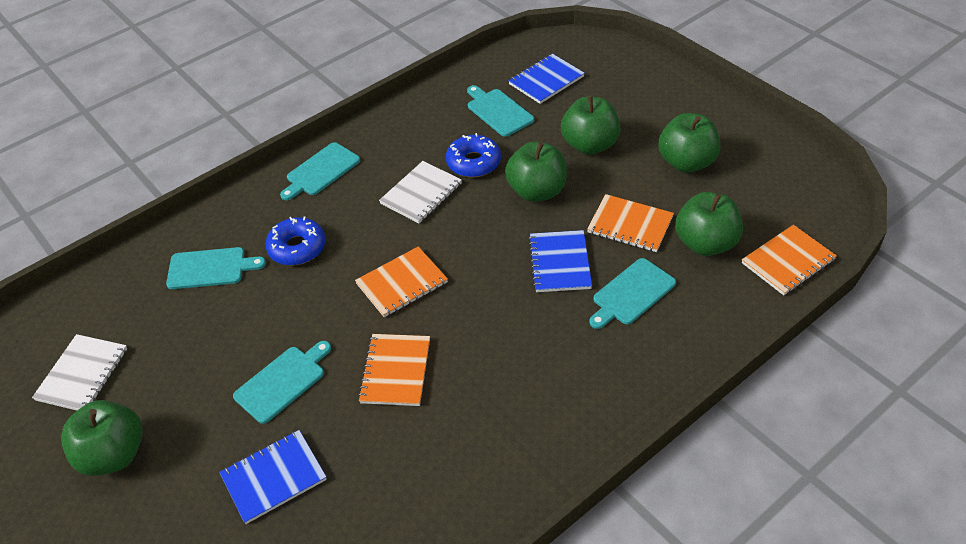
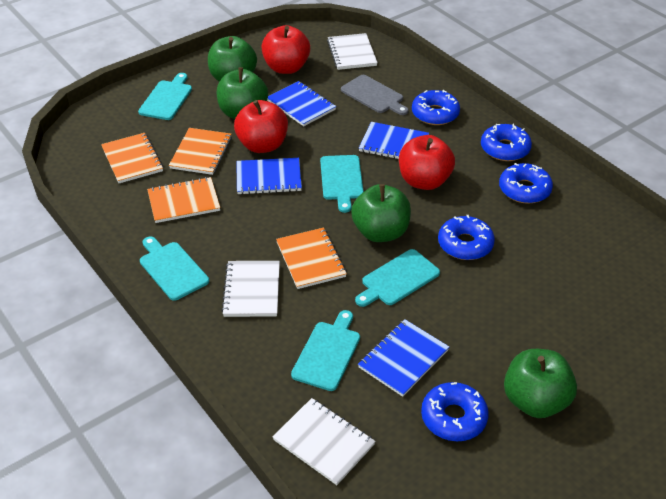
blue donut: [265,217,326,266] [446,133,501,177] = 2 -> [412,90,460,125] [421,382,489,441] [438,215,495,260] [481,124,532,161] [499,163,553,204] = 5
blue notebook: [219,430,327,524] [508,54,585,104] [528,230,592,292] = 3 -> [236,158,302,195] [267,81,336,126] [358,319,449,397] [359,122,429,159] = 4
green apple: [61,400,143,476] [505,142,567,202] [561,95,620,155] [658,113,721,173] [675,192,743,256] = 5 -> [208,36,257,82] [217,67,268,119] [351,184,411,242] [504,349,577,418] = 4
grey cutting board: none = 0 -> [341,75,409,115] = 1
red apple: none = 0 -> [234,100,288,153] [261,25,310,74] [399,135,455,190] = 3
white notebook: [32,334,127,411] [379,161,462,223] = 2 -> [221,261,280,317] [273,398,375,485] [327,33,378,70] = 3

